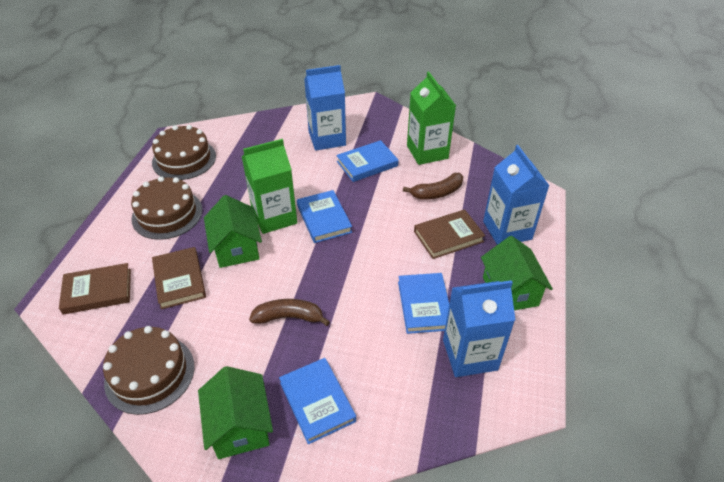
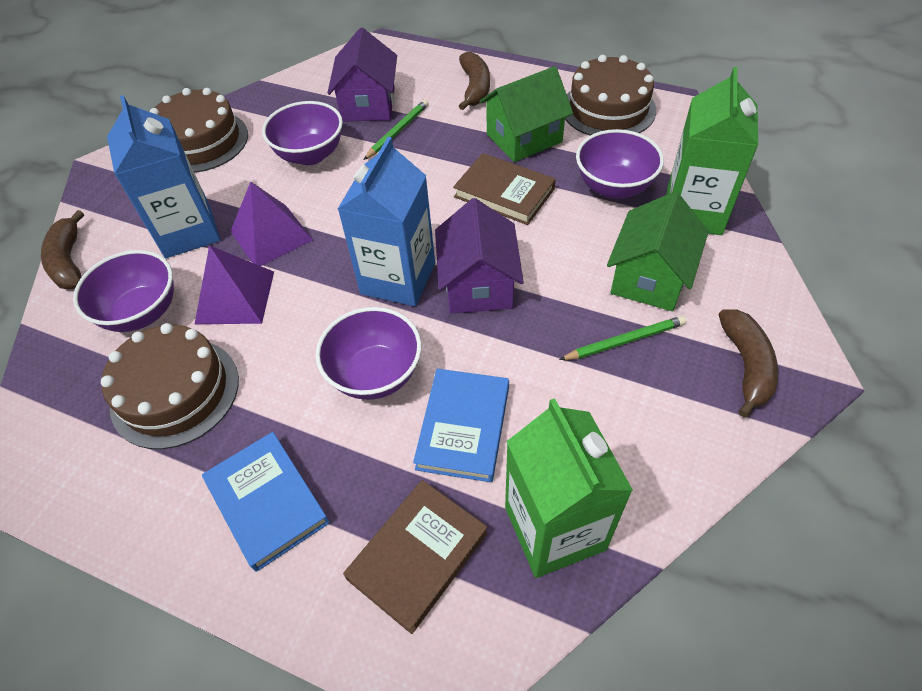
blue book: [279,358,356,444] [297,190,352,243] [336,140,399,182] [398,273,449,334] = 4 -> [202,432,330,572] [413,369,509,482] = 2
blue carton: [304,65,346,151] [443,280,515,377] [483,145,549,245] = 3 -> [107,95,220,258] [338,137,435,306] = 2
brown banana: [249,299,330,326] [403,173,463,199] = 2 -> [41,210,84,290] [459,52,490,110] [719,309,778,418] = 3
brown book: [59,263,131,315] [152,247,206,309] [414,209,485,259] = 3 -> [343,480,488,634] [453,153,556,225] = 2
green house: [198,366,273,459] [204,195,262,268] [481,236,553,310] = 3 -> [479,66,573,162] [607,192,709,311] = 2
green pencil: none = 0 -> [364,100,429,160] [559,316,686,360] = 2
purple bowl: none = 0 -> [73,250,174,332] [262,101,343,165] [316,307,421,400] [576,129,664,199] = 4
purple house: none = 0 -> [327,28,397,122] [435,198,524,313] = 2
purple pyramid: none = 0 -> [195,245,274,324] [230,182,313,266] = 2

